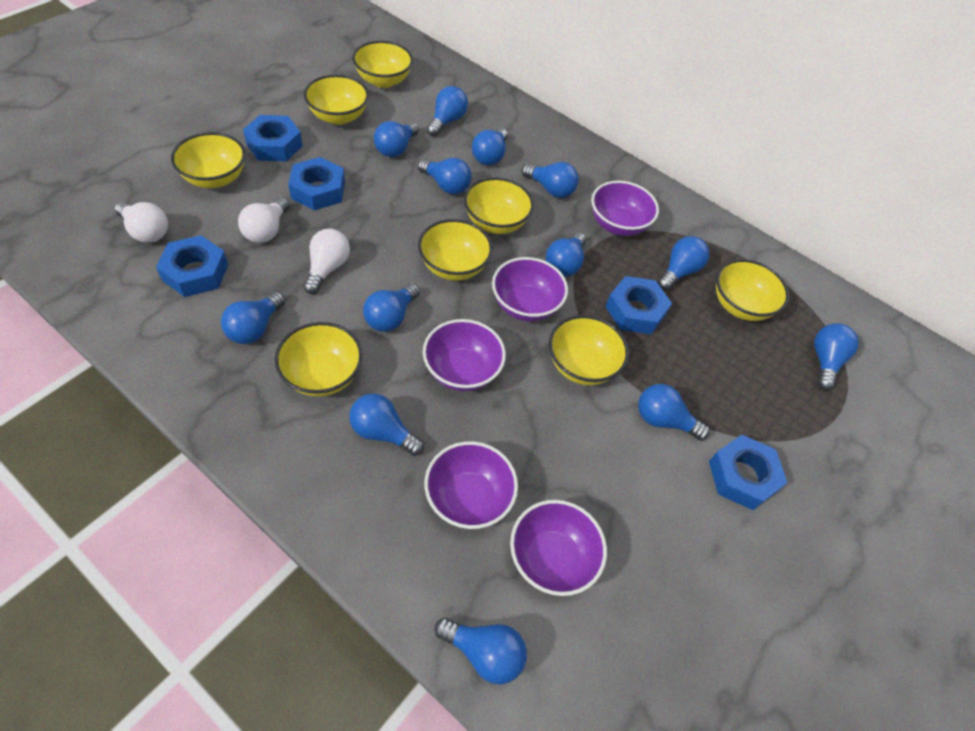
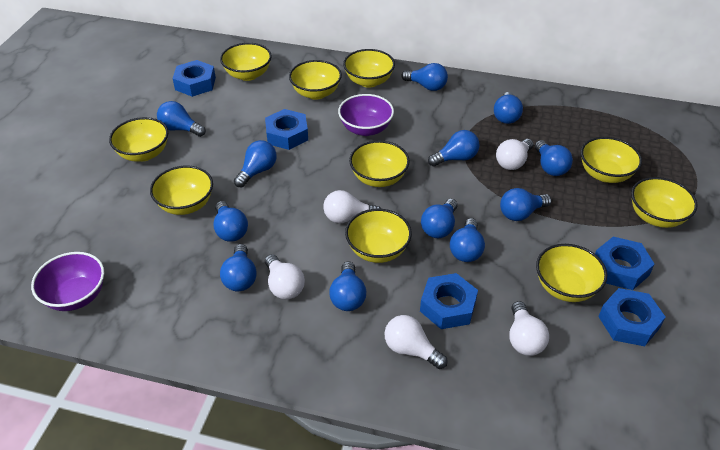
blue light bulb: [221,292,285,344] [349,393,424,456] [363,283,420,332] [374,121,419,157] [418,158,471,194] [427,86,468,136] [435,617,527,685] [472,128,508,165] [522,162,579,198] [546,232,586,277] [638,384,710,441] [657,236,709,291] [814,323,859,390] = 13 -> [157,101,206,137] [214,201,248,242] [220,244,257,291] [234,140,277,187] [329,261,366,311] [401,63,448,91] [421,199,457,238] [428,130,480,167] [450,218,485,262] [494,92,523,124] [500,188,552,221] [535,140,573,176] = 12
purple bowl: [423,319,506,391] [424,441,518,529] [492,257,568,321] [510,500,607,596] [591,181,659,236] = 5 -> [31,252,104,311] [338,94,394,136] = 2
white light bulb: [115,202,168,243] [238,197,290,243] [303,229,350,294] = 3 -> [265,254,305,300] [323,190,381,223] [385,315,447,369] [496,139,533,170] [509,301,549,356] = 5
yellow bowl: [171,132,245,188] [275,322,363,397] [304,75,369,125] [352,41,413,88] [418,219,493,281] [464,177,534,234] [549,315,629,385] [716,259,789,321] = 8 -> [109,117,168,162] [150,166,213,215] [220,43,272,81] [289,60,342,100] [343,49,395,88] [345,209,412,263] [349,140,410,187] [536,244,607,302] [581,137,642,183] [631,177,697,228] = 10

